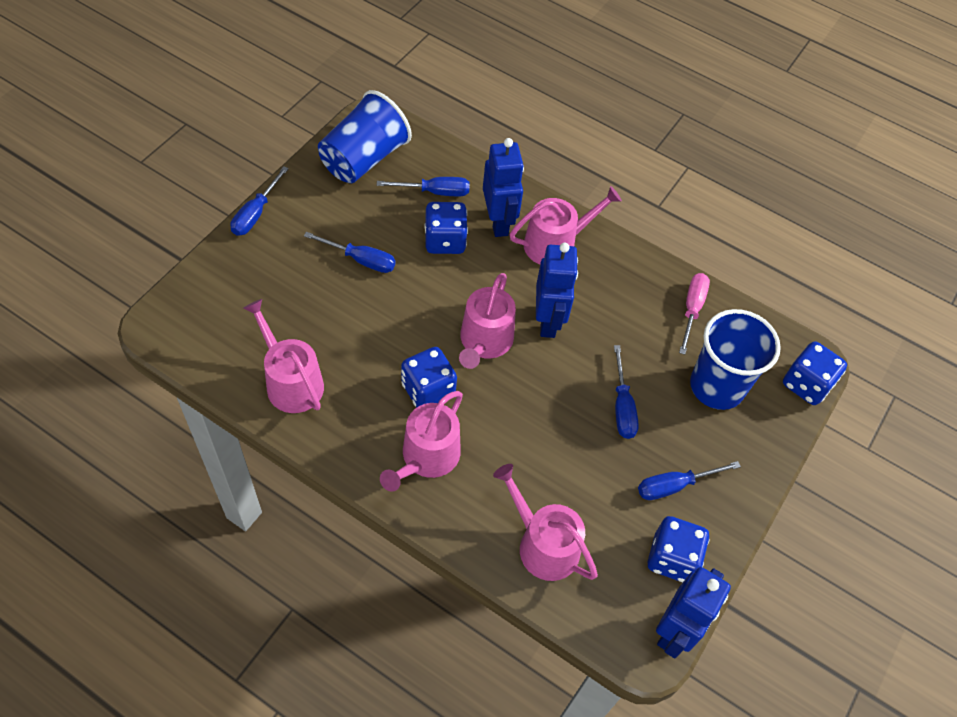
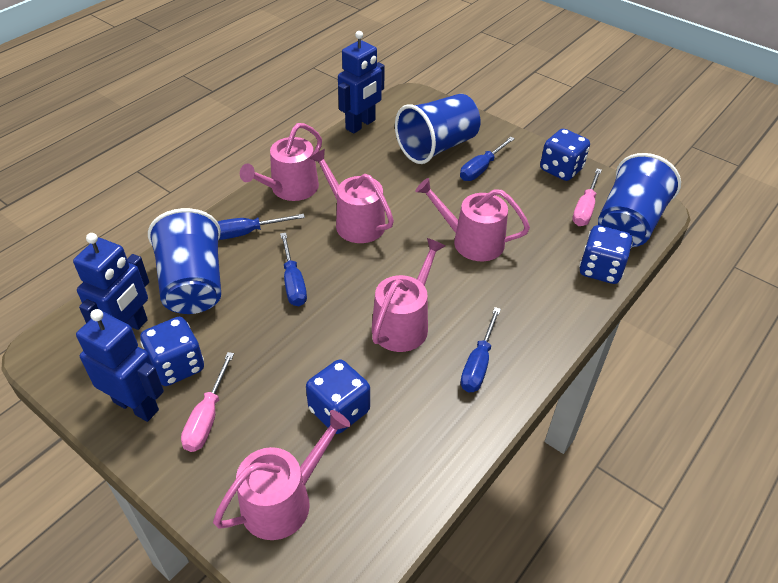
blue cup: [318,90,412,183] [690,309,781,410] = 2 -> [148,208,221,314] [395,94,480,164] [598,153,681,247] = 3
blue screwdriver: [230,166,289,236] [304,232,396,273] [377,177,470,196] [614,345,639,439] [638,461,741,500] = 5 -> [217,214,305,240] [280,233,307,306] [460,137,515,181] [460,307,501,392] = 4
pink screwdriver: [679,273,710,355] = 1 -> [181,352,234,452] [572,169,602,226] = 2

